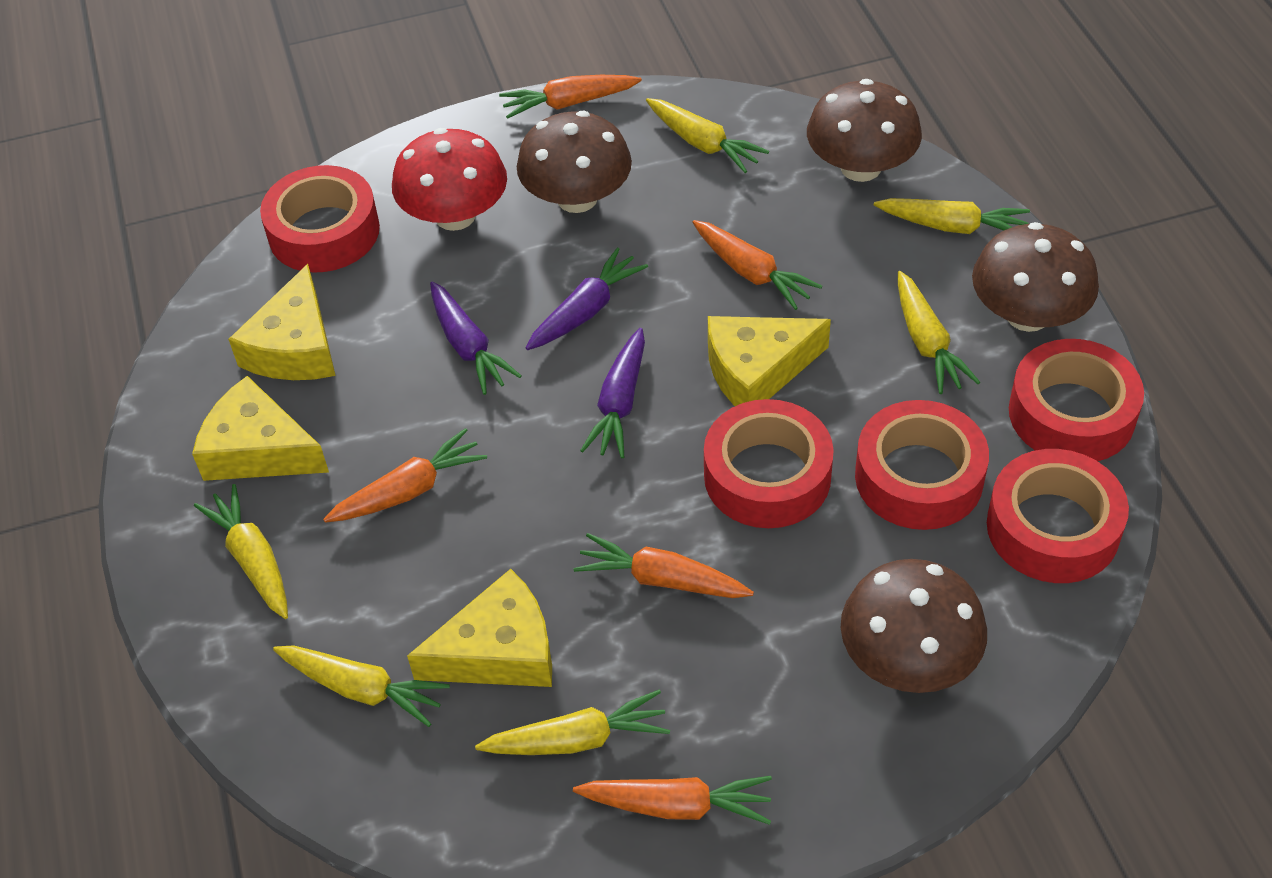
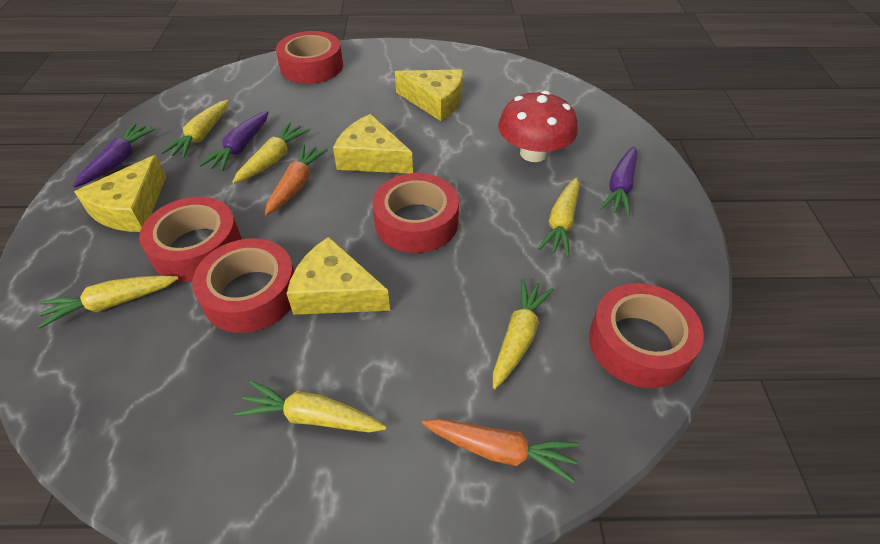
brown mushroom: [517,111,632,213] [807,79,922,182] [841,559,987,693] [972,222,1099,332] = 4 -> none = 0
orange carrot: [323,428,487,523] [499,75,642,119] [573,533,754,598] [573,776,772,825] [692,220,822,310] = 5 -> [265,144,327,215] [422,419,579,483] = 2

